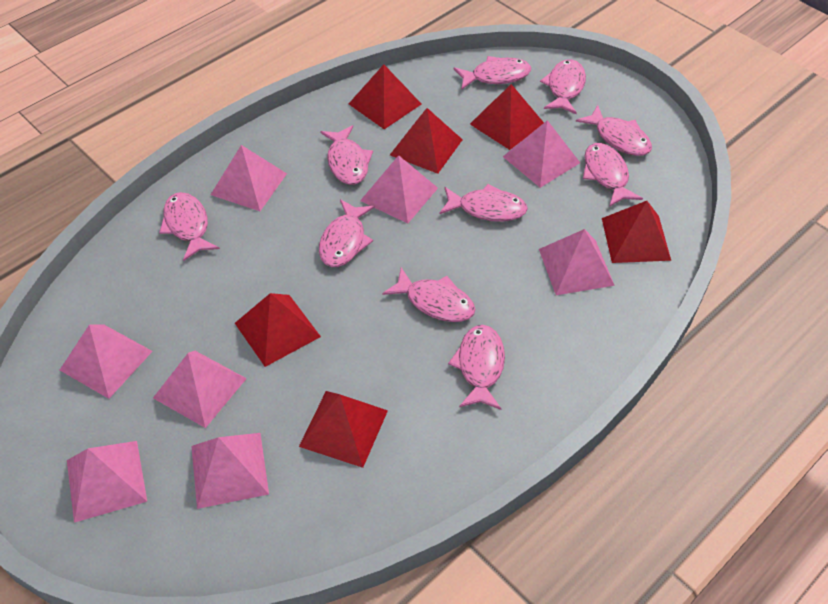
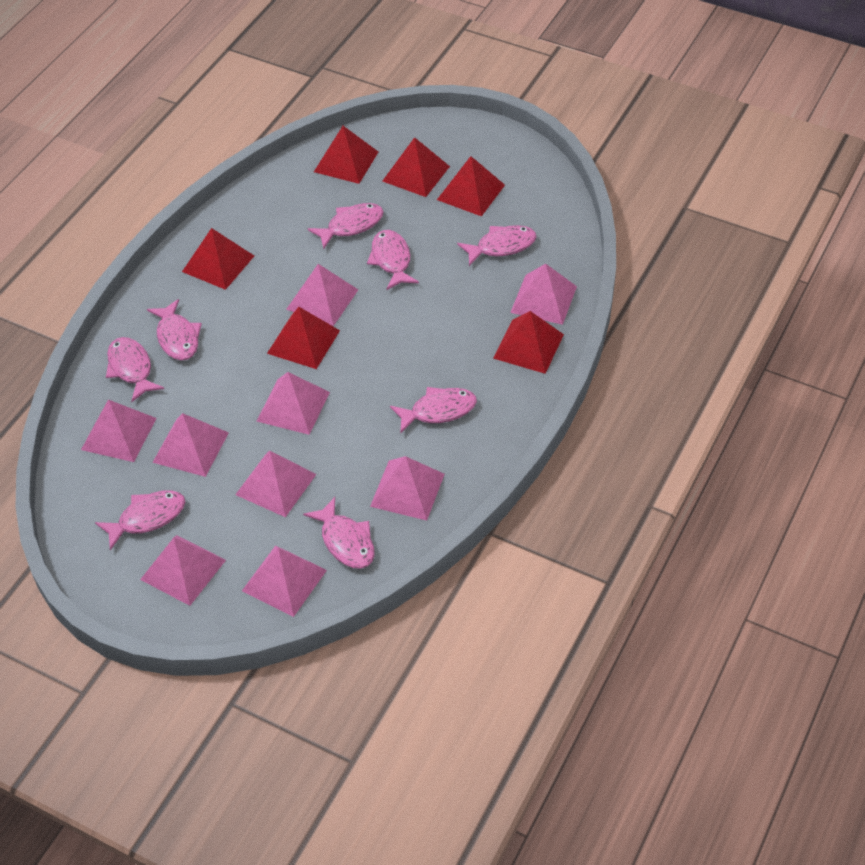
pink fish: [159,192,220,261] [319,199,374,267] [320,125,373,185] [382,268,475,322] [439,184,528,222] [448,325,505,410] [454,56,531,90] [540,59,586,114] [576,105,652,156] [583,143,643,207] = 10 -> [95,490,185,550] [106,337,164,402] [147,299,202,360] [303,497,375,569] [308,203,384,249] [367,230,419,290] [390,387,477,434] [457,225,537,266] = 8
pink pyramid: [60,324,153,399] [67,441,147,523] [153,351,247,428] [191,433,269,509] [211,145,287,211] [360,155,438,224] [503,120,580,188] [539,229,615,295] = 8 -> [81,400,156,462] [140,535,226,606] [152,413,229,477] [235,451,316,517] [242,545,327,617] [257,372,330,435] [286,264,358,326] [370,456,445,521] [510,264,577,325] = 9

